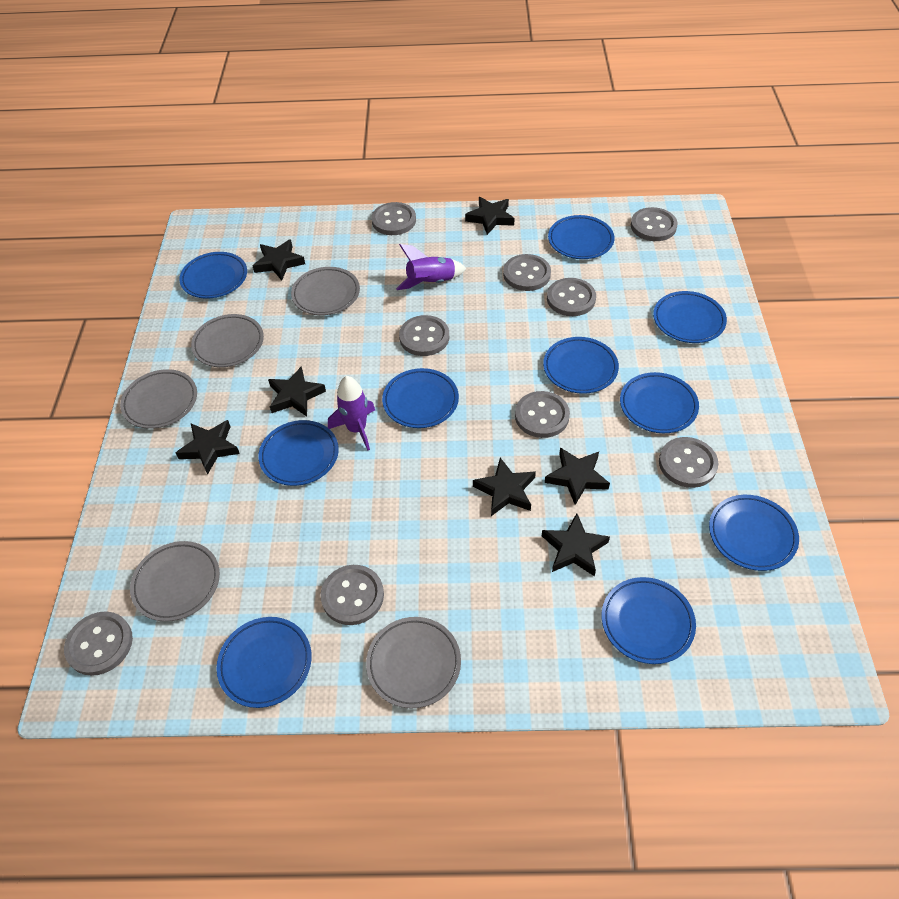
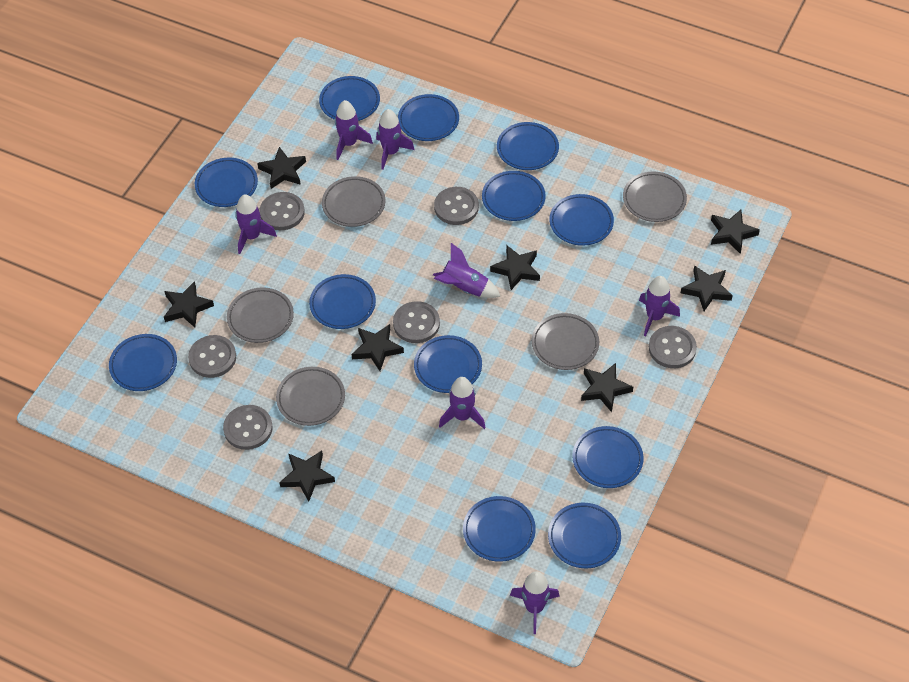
black star: [176,420,240,475] [253,239,305,280] [268,367,326,416] [465,197,515,235] [473,458,536,516] [542,513,610,576] [545,447,610,505] = 7 -> [164,281,214,328] [257,147,306,189] [279,451,335,502] [351,324,404,371] [490,245,540,290] [581,363,633,412] [681,265,733,311] [711,210,760,254] = 8
blue plate: [179,252,247,299] [217,617,312,708] [258,420,339,486] [382,368,459,428] [543,337,619,394] [548,215,614,259] [602,577,696,664] [620,372,699,433] [653,291,727,343] [709,495,799,571] = 10 -> [109,334,177,391] [195,158,258,207] [309,274,376,329] [319,76,380,121] [398,94,459,141] [414,335,482,393] [463,496,536,562] [482,171,546,221] [497,122,559,170] [548,503,621,568] [549,194,614,246] [572,426,644,488] = 12
grey button: [64,611,133,676] [320,565,384,625] [371,202,416,235] [399,315,449,356] [503,254,551,291] [515,391,570,438] [547,278,596,316] [631,207,678,241] [659,437,718,488] = 9 -> [188,335,236,378] [223,405,273,450] [260,192,305,230] [393,301,440,343] [434,187,479,225] [649,326,697,368] = 6
purple rocket: [328,376,375,450] [396,244,467,290] = 2 -> [235,194,277,254] [335,100,373,160] [376,109,414,170] [433,243,500,298] [439,377,486,429] [510,571,560,634] [639,276,680,336] = 7

